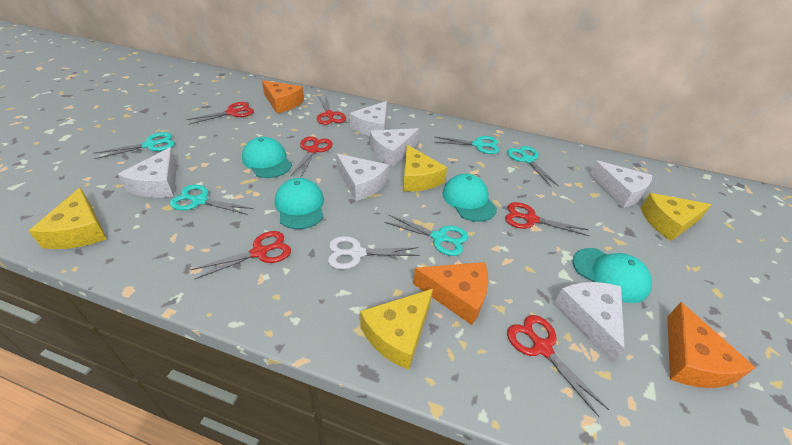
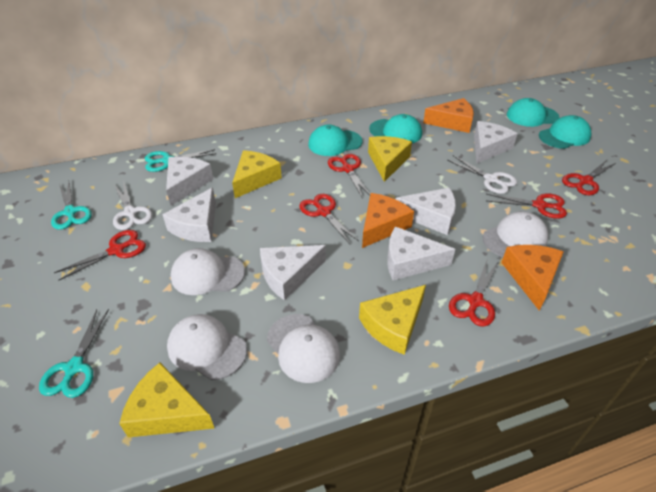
turquoise scissors: [94,132,175,159] [169,185,254,215] [384,214,468,256] [435,136,500,154] [507,146,559,187] = 5 -> [39,309,109,398] [51,181,92,230] [145,149,216,172] = 3
white cap: none = 0 -> [167,314,247,380] [171,248,245,295] [267,314,340,383] [483,211,549,257] = 4
white scissors: [328,236,419,269] = 1 -> [113,183,152,230] [448,155,517,194] = 2

